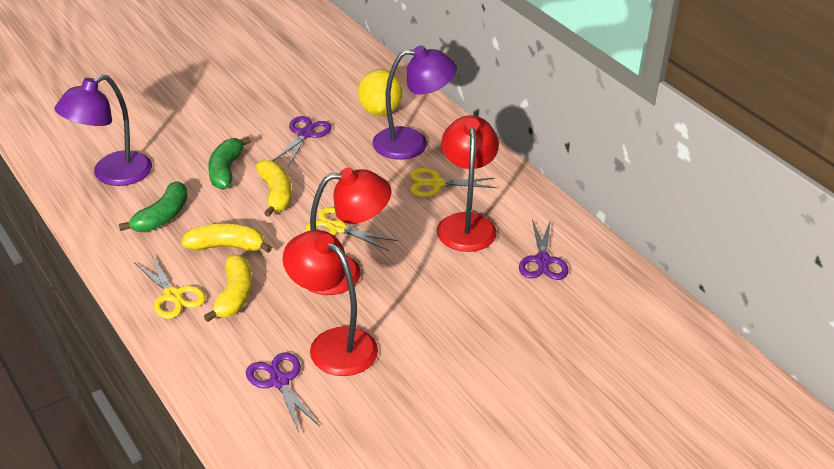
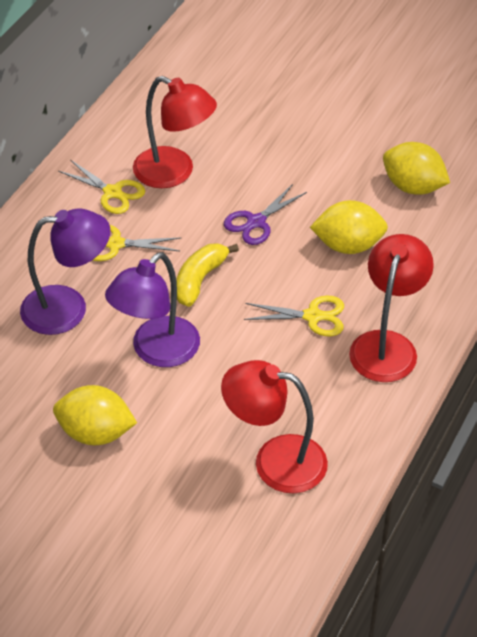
green banana: [119,181,188,232] [208,137,251,190] = 2 -> none = 0
purple scissors: [246,352,320,432] [273,116,332,166] [519,219,569,280] = 3 -> [224,184,307,245] = 1
yellow banana: [181,223,272,253] [204,254,252,322] [256,160,292,217] = 3 -> [176,243,239,307] = 1
yellow lemon: [358,69,402,116] = 1 -> [53,385,137,445] [310,200,388,254] [383,142,450,195] = 3

